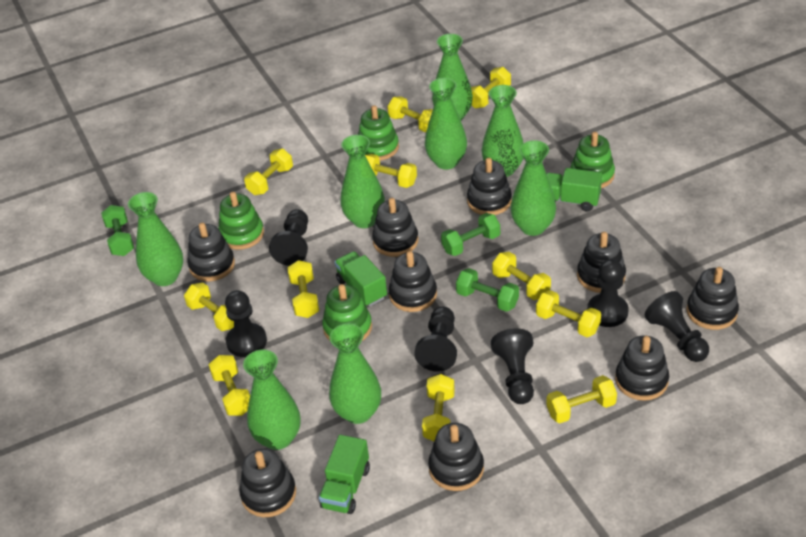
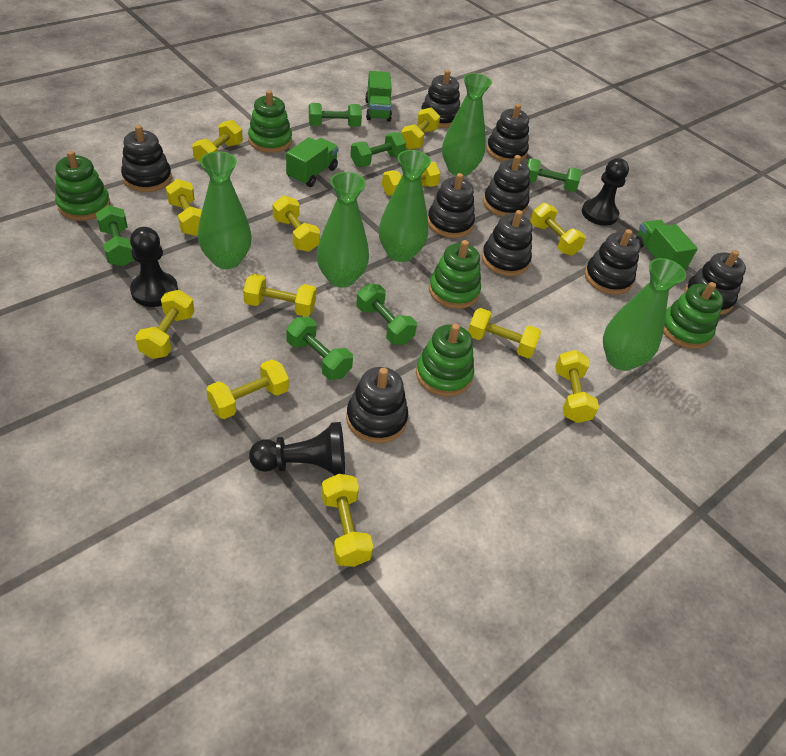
black pawn: [225,290,267,357] [269,209,308,266] [414,307,457,372] [491,328,534,404] [587,259,628,327] [645,291,709,362] = 6 -> [130,227,178,307] [249,422,345,476] [582,158,629,226] = 3
green dumbbell: [101,205,134,256] [441,213,500,256] [456,268,519,312] = 3 -> [96,205,134,267] [286,317,353,380] [309,103,362,127] [350,132,406,167] [356,283,417,345] [527,158,582,192] = 6
green stacking toy: [218,192,264,250] [322,284,372,341] [358,105,399,161] [571,132,615,188] = 4 -> [55,151,110,221] [248,90,292,153] [416,324,474,397] [429,240,481,309] [663,282,724,349] = 5
green vase: [128,192,183,286] [243,350,300,450] [329,324,381,424] [340,135,385,228] [425,78,467,169] [432,34,473,120] [482,85,523,177] [510,140,556,236] = 8 -> [198,151,252,269] [317,172,369,288] [379,150,431,262] [442,73,492,176] [603,258,686,371] = 5
yellow dumbbell: [184,283,234,331] [208,355,250,416] [244,149,293,195] [287,260,319,318] [365,154,417,188] [387,96,433,132] [422,374,455,441] [471,67,511,108] [492,252,551,300] [536,290,601,337] [546,375,617,423] = 11 -> [135,290,195,359] [166,179,202,236] [192,120,243,163] [206,359,289,419] [243,274,316,317] [273,196,320,252] [321,474,373,567] [382,162,440,196] [401,107,440,150] [468,308,541,358] [530,203,586,256] [555,350,599,423] = 12

